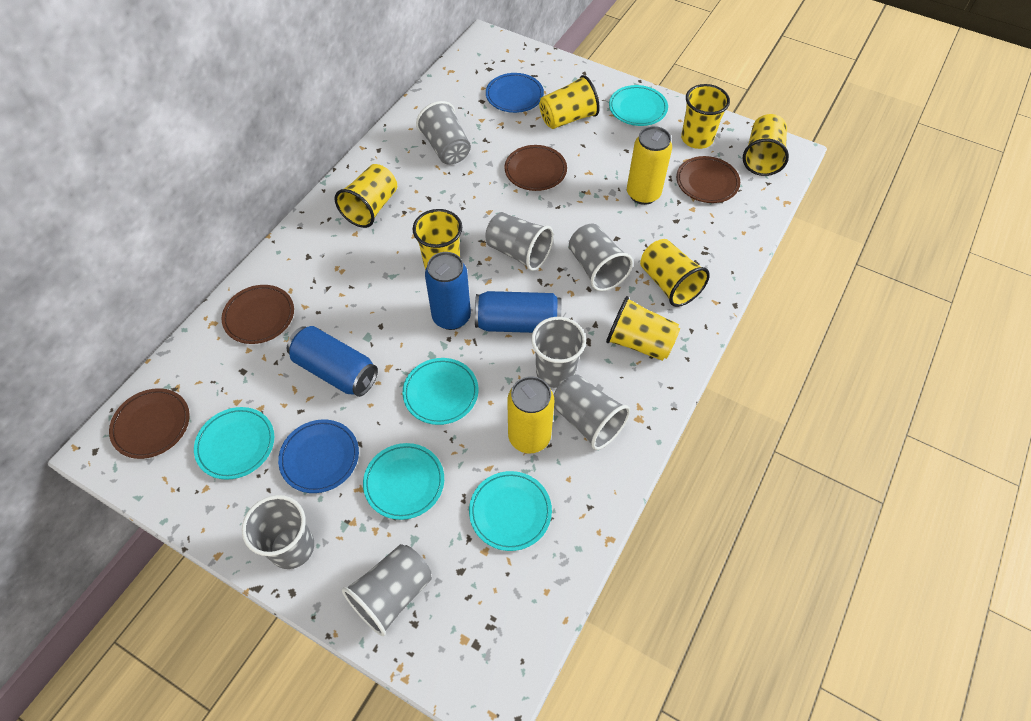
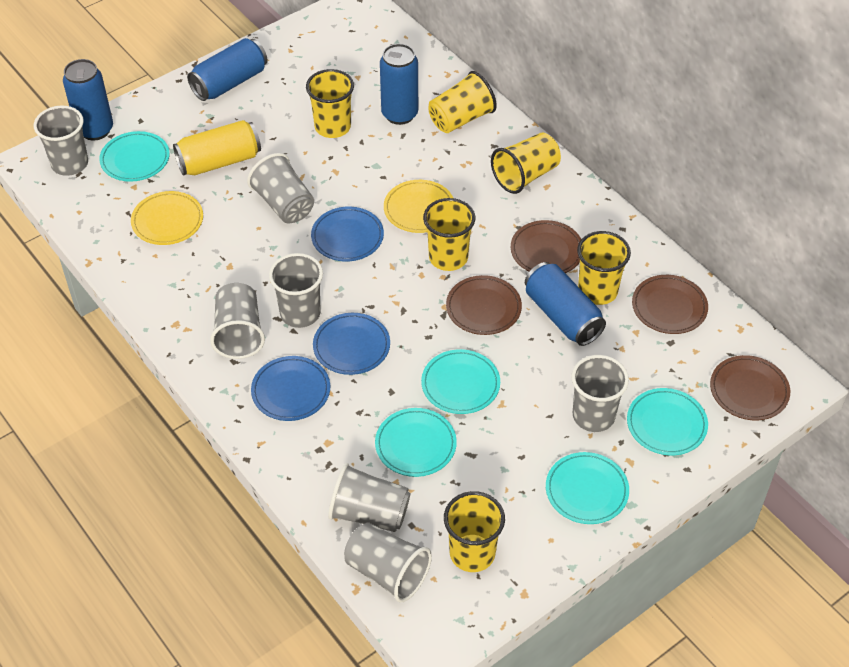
blue can: [287,326,378,397] [425,252,471,330] [475,291,561,333] = 3 -> [63,59,113,140] [187,38,267,101] [380,44,418,125] [525,262,606,346] = 4
blue plate: [278,419,359,493] [486,73,544,113] = 2 -> [251,356,330,421] [311,207,384,262] [313,313,390,375] = 3
yellow can: [507,376,555,453] [627,126,672,205] = 2 -> [173,120,261,176] = 1
yellow cup: [334,164,397,228] [413,209,462,270] [539,75,600,129] [606,296,680,361] [640,239,710,307] [681,84,730,149] [743,114,789,176] = 7 -> [306,69,354,138] [423,198,475,271] [428,71,497,133] [444,491,505,572] [491,133,561,194] [577,231,631,305] = 6
yellow plate: none = 0 -> [131,191,203,245] [384,180,453,233] = 2

